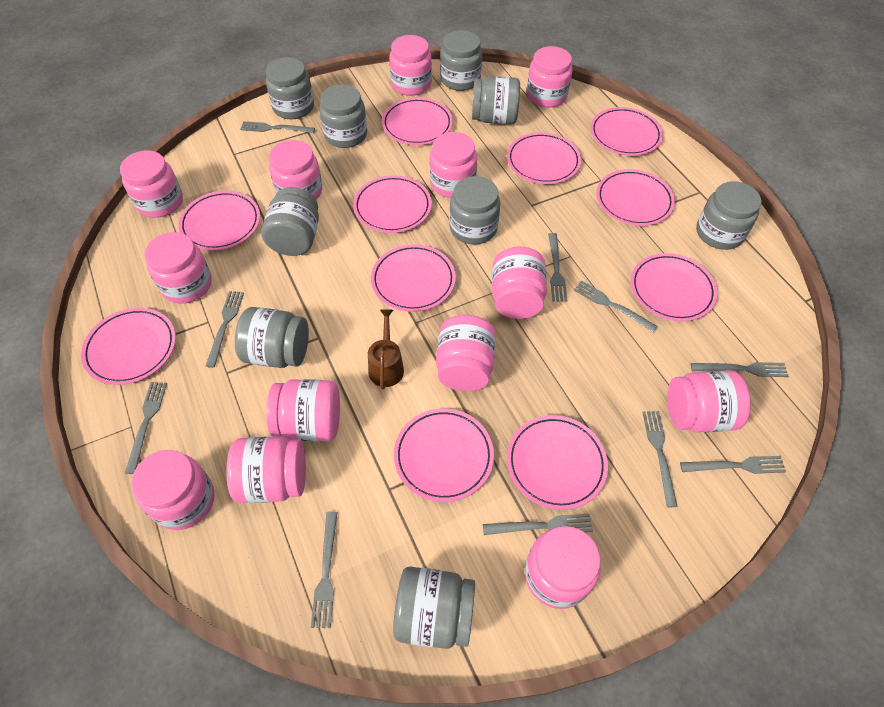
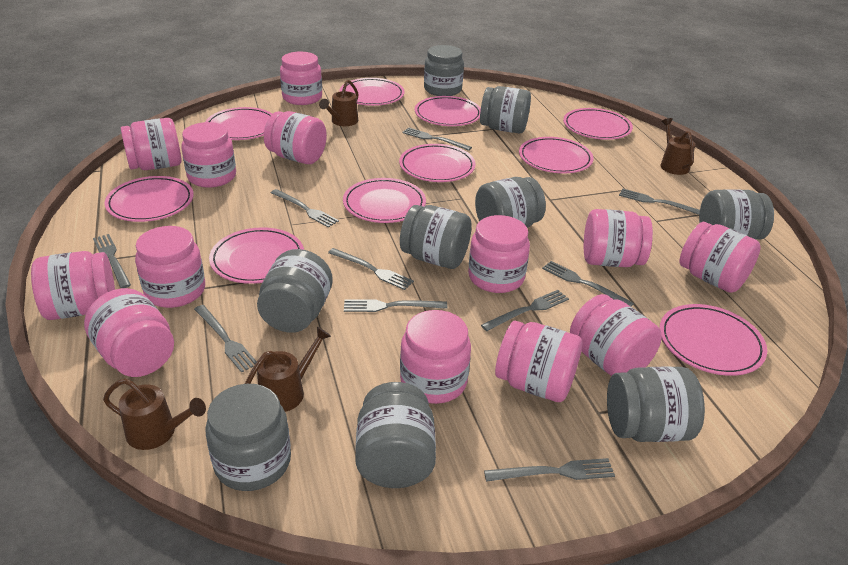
brown watering can: [368,309,404,390] = 1 -> [103,378,206,450] [245,327,331,412] [319,80,358,126] [660,118,695,175] = 4
pink plate: [81,308,176,385] [178,191,260,251] [353,175,432,233] [371,244,456,312] [382,98,453,145] [394,408,494,502] [507,132,581,184] [507,415,608,510] [590,107,663,156] [596,169,675,226] [631,253,717,321] = 11 -> [105,176,194,222] [205,107,273,140] [209,227,304,284] [339,78,405,106] [343,178,426,223] [399,144,476,182] [415,96,481,126] [519,137,593,173] [563,108,633,140] [659,304,767,376] = 10

